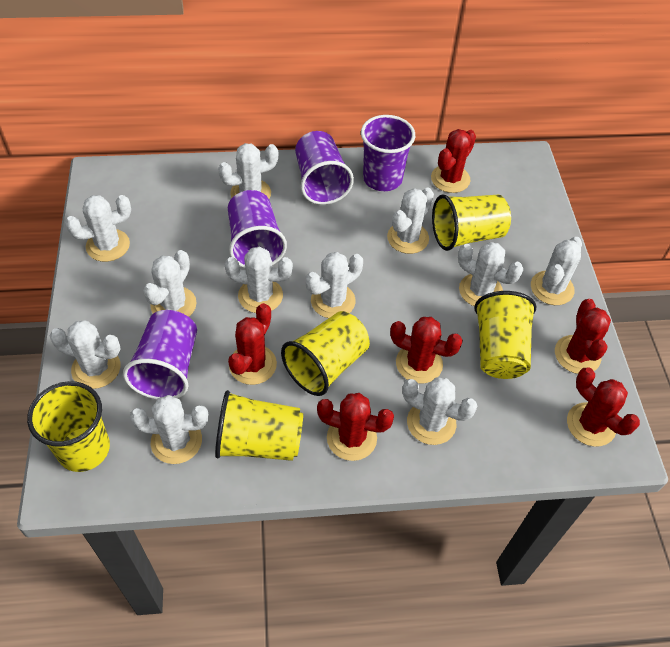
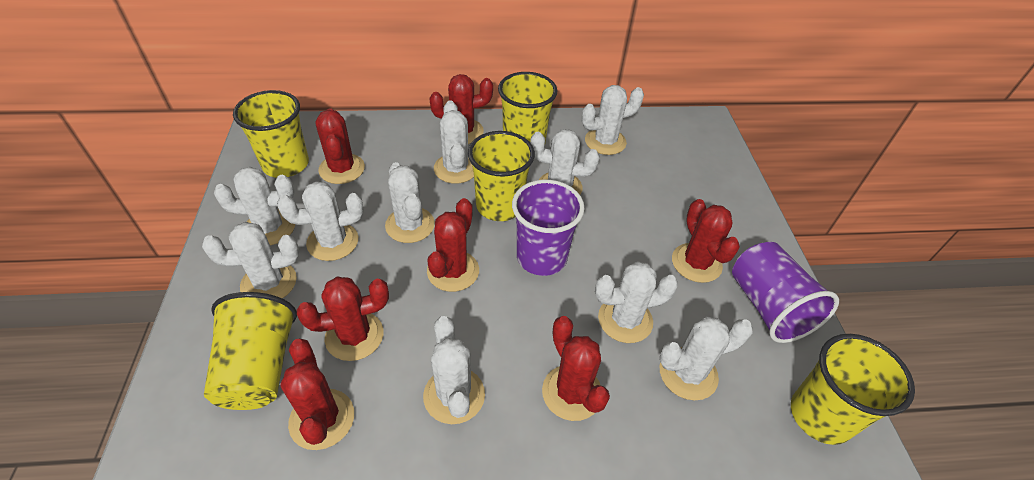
purple cup: [123,310,197,400] [228,190,287,268] [295,131,354,205] [361,115,415,191] = 4 -> [512,180,585,276] [732,242,839,343] = 2
red cactus: [228,303,277,385] [317,393,394,461] [390,317,463,383] [431,129,476,193] [555,299,611,374] [567,367,640,447] = 6 -> [280,339,354,450] [297,276,389,361] [316,108,365,184] [427,198,479,292] [429,74,493,144] [542,316,610,421] [672,199,740,283] = 7
white cactus: [49,320,121,389] [65,195,131,262] [130,395,208,464] [143,250,197,317] [218,143,278,199] [224,246,293,313] [306,252,363,318] [387,188,434,254] [402,377,477,445] [458,242,523,306] [531,237,582,305] = 11 -> [202,222,299,299] [214,167,295,246] [277,181,364,261] [385,162,435,243] [423,316,485,424] [434,101,474,184] [530,129,600,194] [582,85,644,155] [595,261,678,343] [659,317,753,401] = 10

